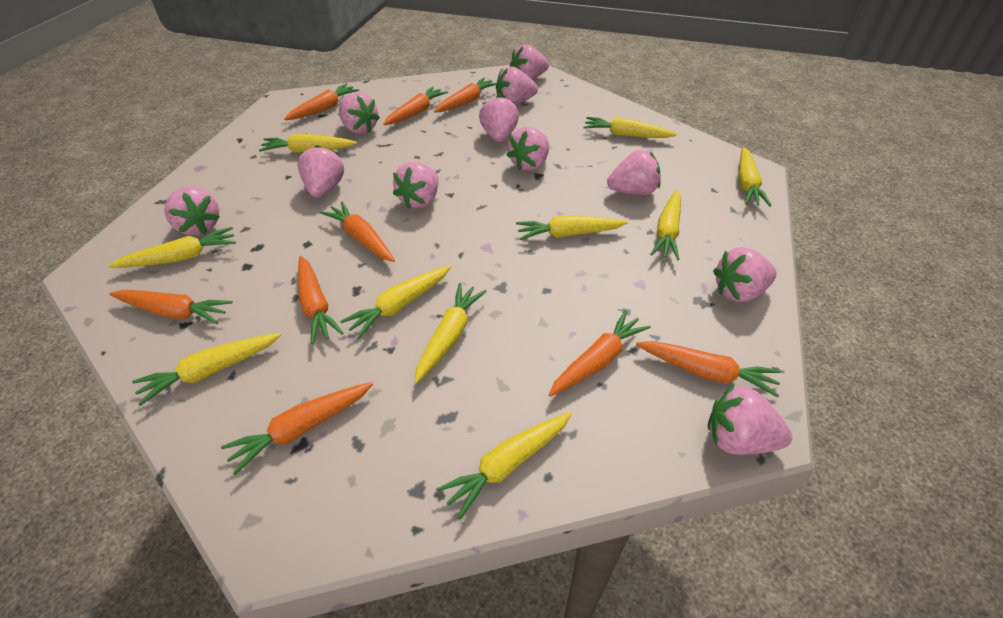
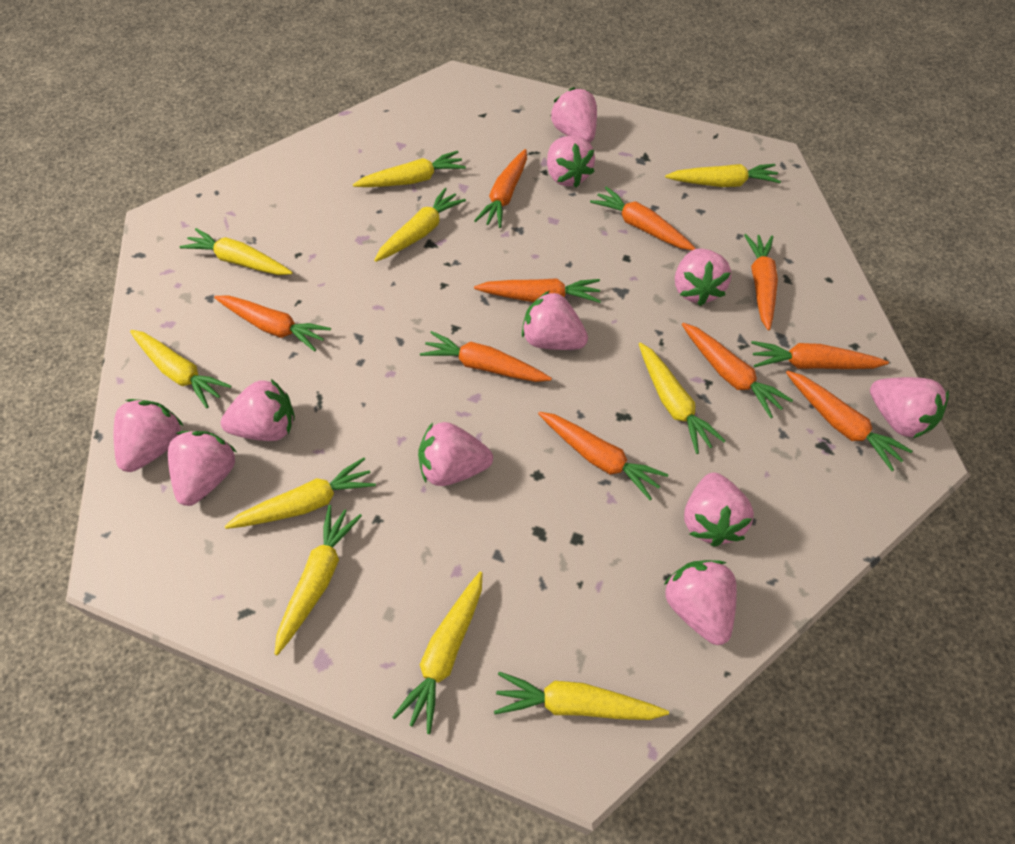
orange carrot: [109,290,233,324] [221,382,373,475] [284,84,359,120] [298,256,344,344] [320,202,395,262] [383,87,448,125] [434,77,496,113] [549,310,651,397] [636,341,781,398] = 9 -> [214,295,331,352] [420,331,552,382] [474,149,527,228] [474,278,601,303] [538,412,668,500] [590,187,696,250] [682,323,793,418] [744,234,778,330] [751,341,889,369] [786,371,913,471] = 10

